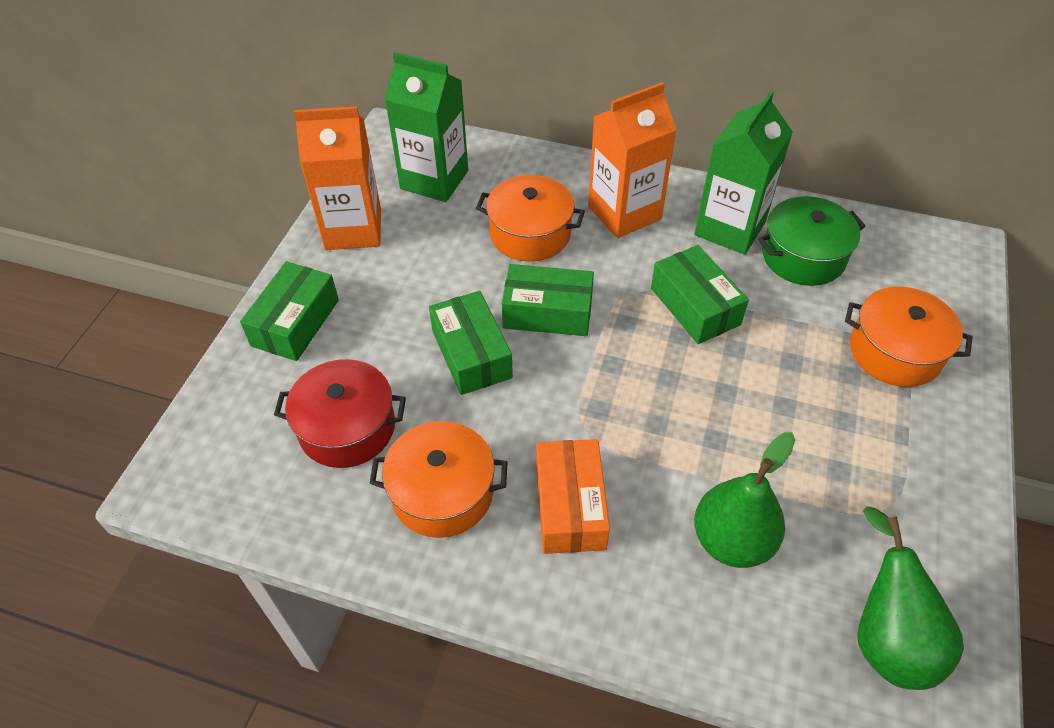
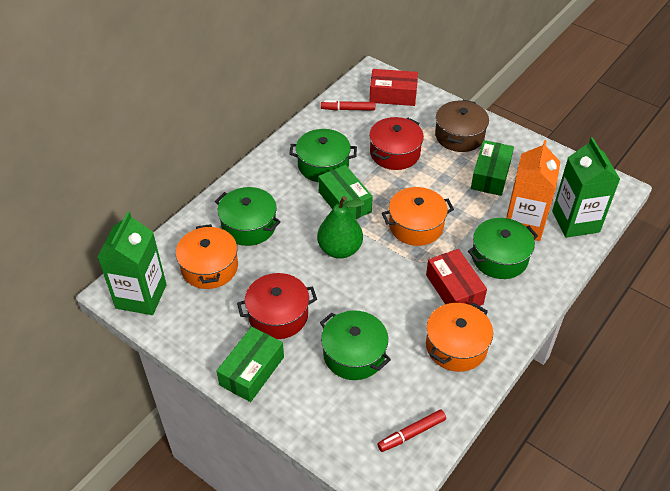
brown pot: none = 0 -> [435,100,489,152] = 1
green box: [240,261,339,361] [429,291,513,395] [502,264,594,336] [651,245,749,344] = 4 -> [217,327,284,402] [318,165,373,219] [471,140,514,196] = 3
green pear: [694,432,795,568] [857,506,964,690] = 2 -> [317,196,365,259] = 1
green pot: [758,196,866,286] = 1 -> [215,187,281,246] [289,129,357,182] [320,310,391,380] [468,218,538,279] = 4
orange box: [536,439,610,554] = 1 -> none = 0
orange carton: [294,106,381,250] [588,82,677,238] = 2 -> [506,140,561,241] = 1
red box: none = 0 -> [369,69,418,106] [426,249,487,306] = 2
red marker: none = 0 -> [321,100,375,111] [377,410,446,452] = 2
red pot: [274,359,406,468] = 1 -> [237,273,317,339] [369,117,424,170] = 2

